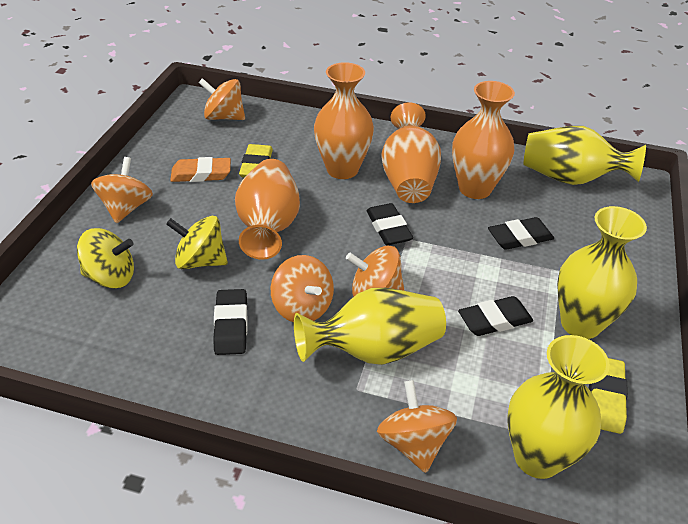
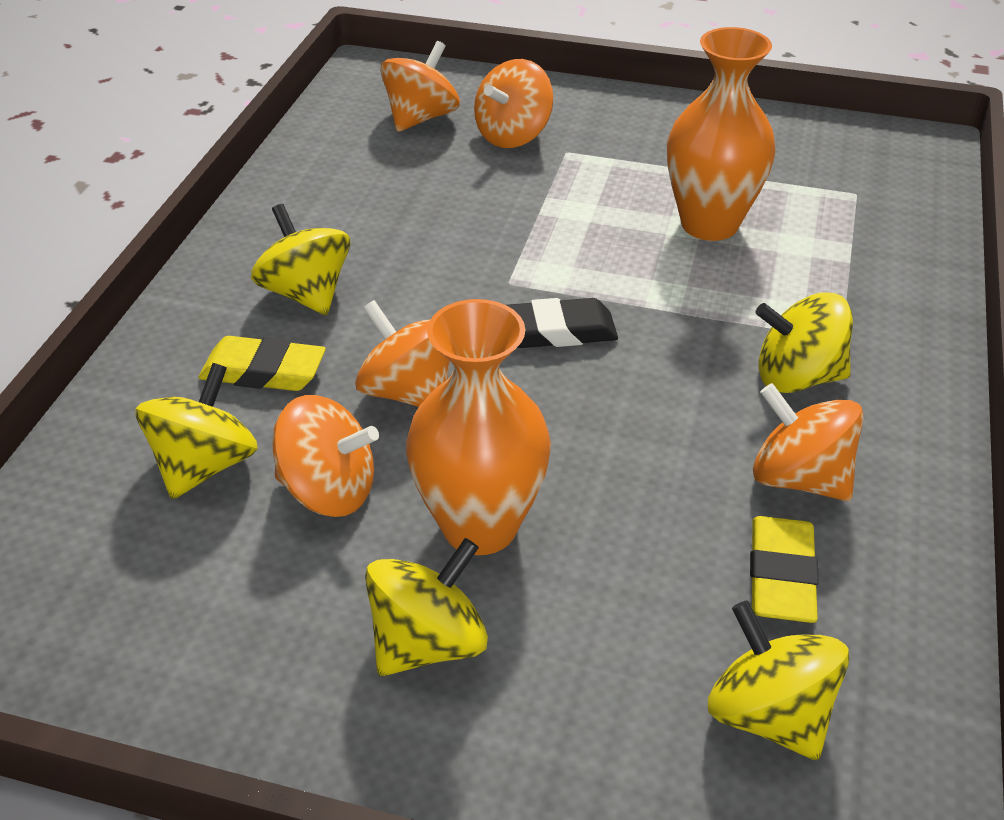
black eraser: [213,289,248,355] [367,203,413,245] [458,296,533,336] [488,217,554,250] = 4 -> [507,298,618,348] = 1
orange eraser: [170,157,231,182] = 1 -> none = 0
orange vase: [235,159,300,260] [314,62,374,179] [381,103,441,203] [452,81,515,199] = 4 -> [406,299,551,555] [667,27,776,241] = 2
yellow spinning top: [77,228,134,289] [166,216,228,269] = 2 -> [135,363,258,499] [251,204,350,315] [365,538,488,676] [708,600,850,760] [755,292,853,393] = 5
yellow vase: [294,288,446,365] [507,335,610,479] [523,126,646,185] [557,206,647,339] = 4 -> none = 0

